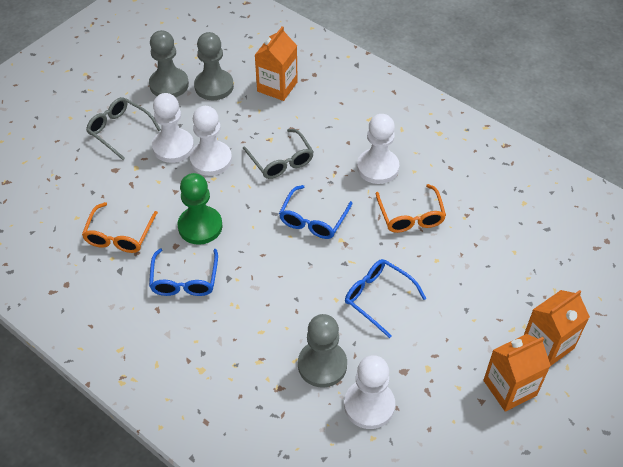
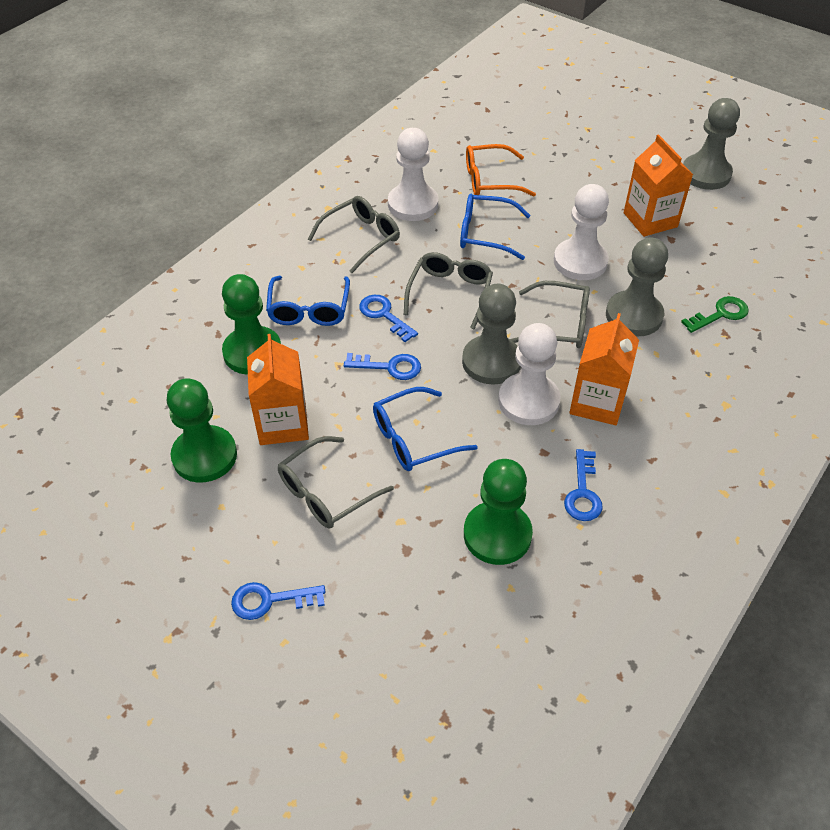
blue key: none = 0 -> [231,582,325,620] [344,353,421,380] [359,295,418,342] [564,449,603,521] = 4
green key: none = 0 -> [681,296,749,333] = 1
green pawn: [178,173,223,245] = 1 -> [167,378,237,483] [222,274,281,375] [464,459,533,565] = 3
grey glasses: [86,97,161,160] [243,129,314,179] = 2 -> [278,436,394,529] [308,196,400,273] [404,252,493,329] [510,281,590,348] = 4
orange glasses: [82,202,158,253] [376,184,446,233] = 2 -> [466,144,536,197] = 1
white pawn: [152,93,194,163] [190,106,232,176] [344,355,395,429] [357,114,399,184] = 4 -> [388,128,438,221] [498,323,561,425] [554,184,609,280] = 3

